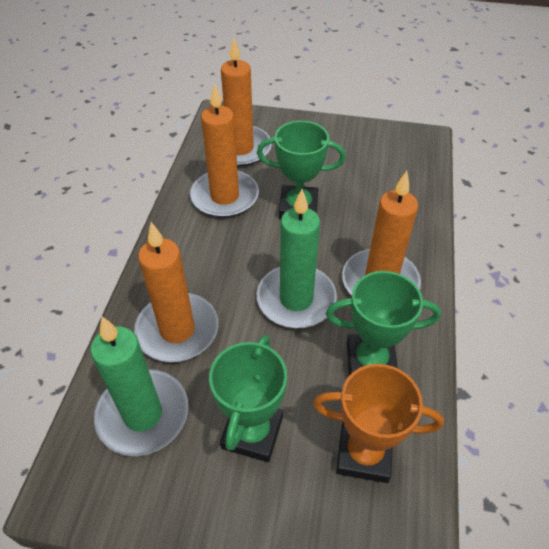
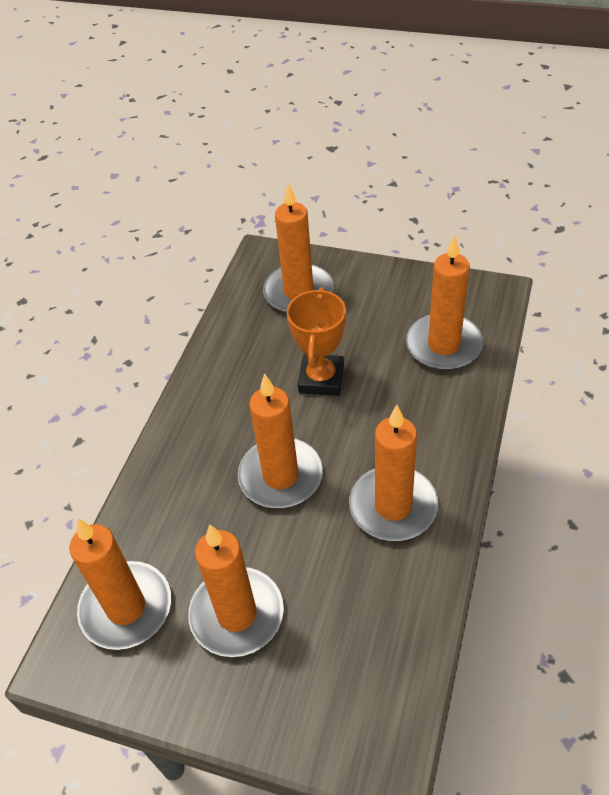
green candle: [91,317,188,456] [257,189,337,328] = 2 -> none = 0
green trophy: [209,335,287,462] [257,121,346,219] [326,271,441,376] = 3 -> none = 0
orange candle: [134,222,218,362] [190,83,259,218] [221,37,272,167] [342,171,421,296] = 4 -> [69,518,171,650] [188,524,284,657] [238,373,323,508] [263,183,334,313] [349,405,439,541] [406,235,483,370] = 6

